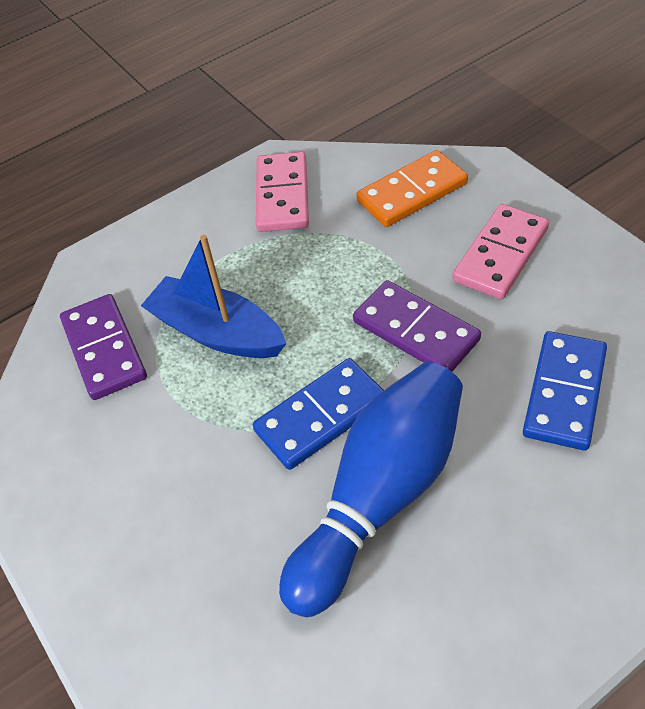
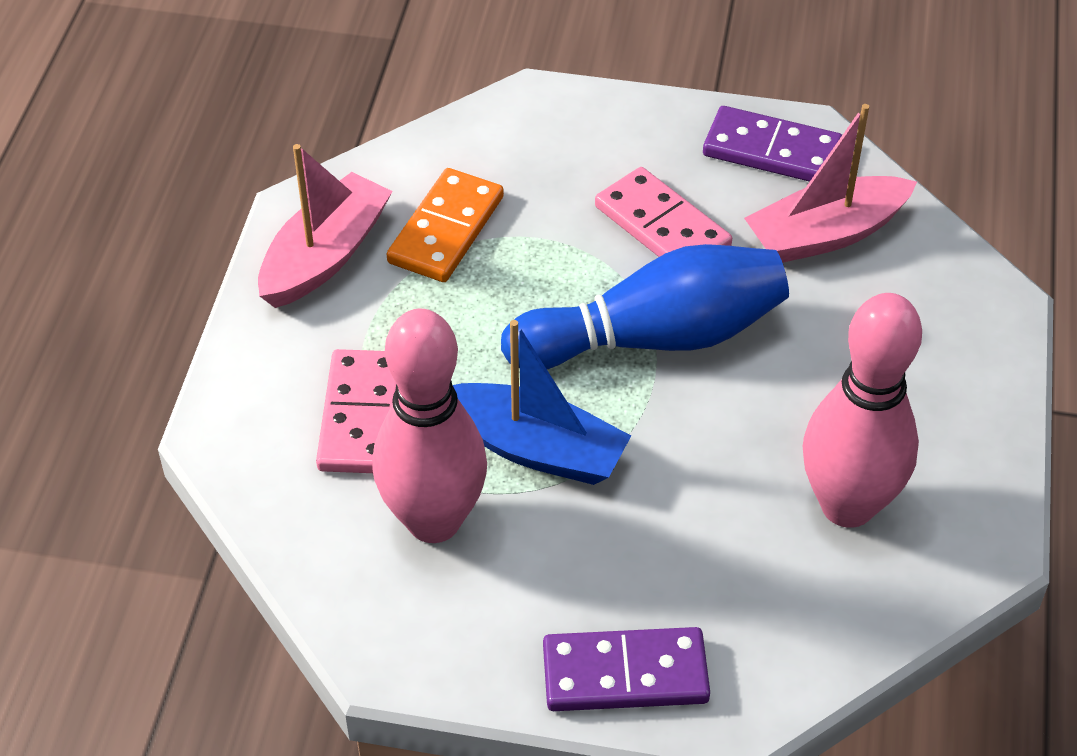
blue domino: [253,358,384,470] [523,331,607,450] = 2 -> none = 0
pink boat: none = 0 -> [258,144,393,308] [744,104,917,263] = 2
pink bowling pin: none = 0 -> [372,309,487,543] [803,293,922,528] = 2

